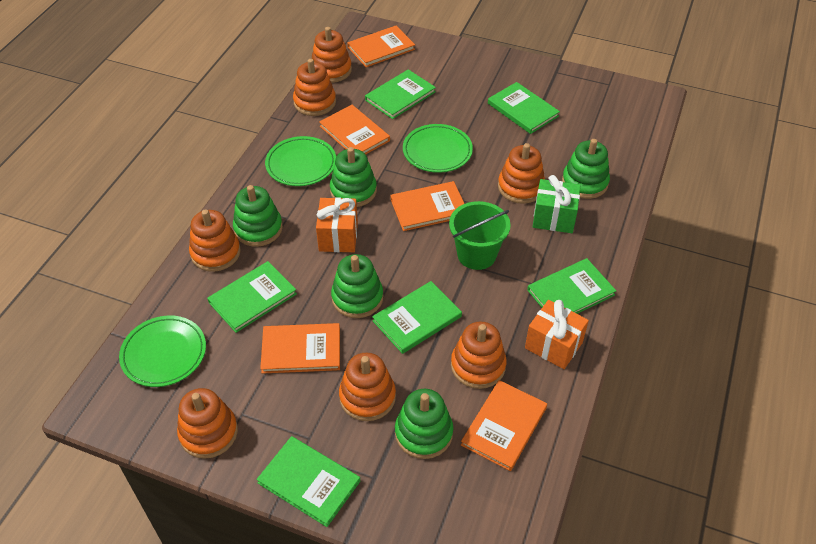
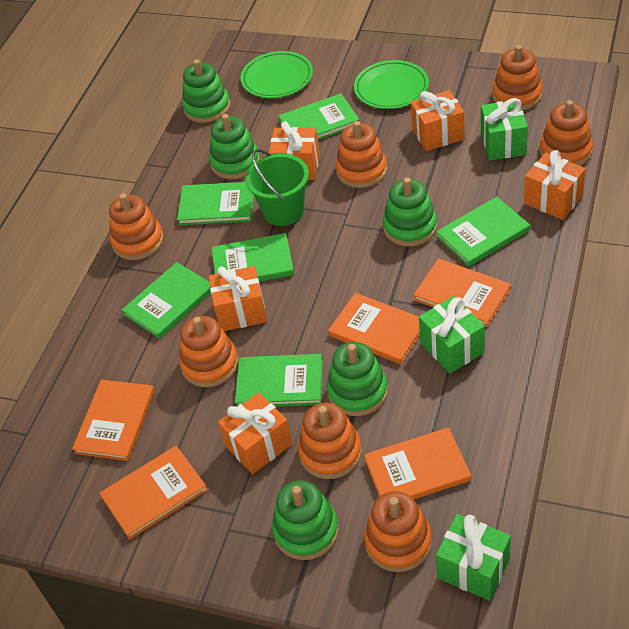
green gift: [533,175,580,233] = 1 -> [419,296,485,374] [436,514,511,601] [481,98,528,160] = 3
green plate: [119,316,206,387] [265,136,336,186] [403,124,473,173] = 3 -> [241,51,313,98] [354,60,429,109] = 2
orange gift: [316,197,358,252] [525,300,589,369] = 2 -> [209,266,267,331] [218,393,293,474] [269,121,320,180] [411,90,465,151] [524,150,586,220] = 5

